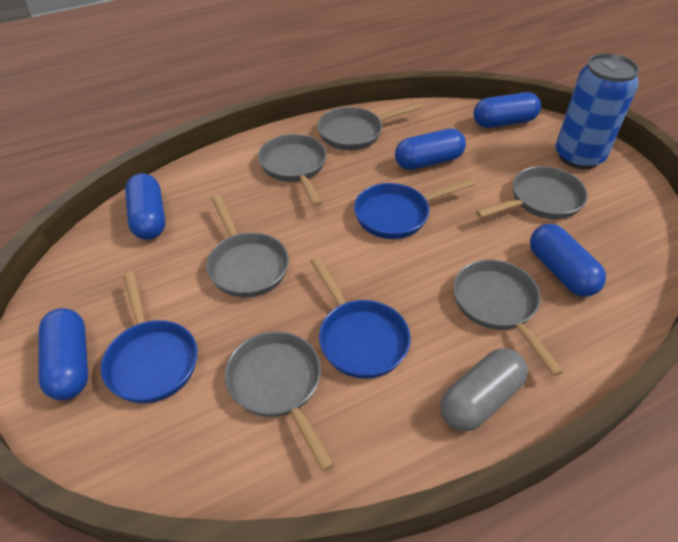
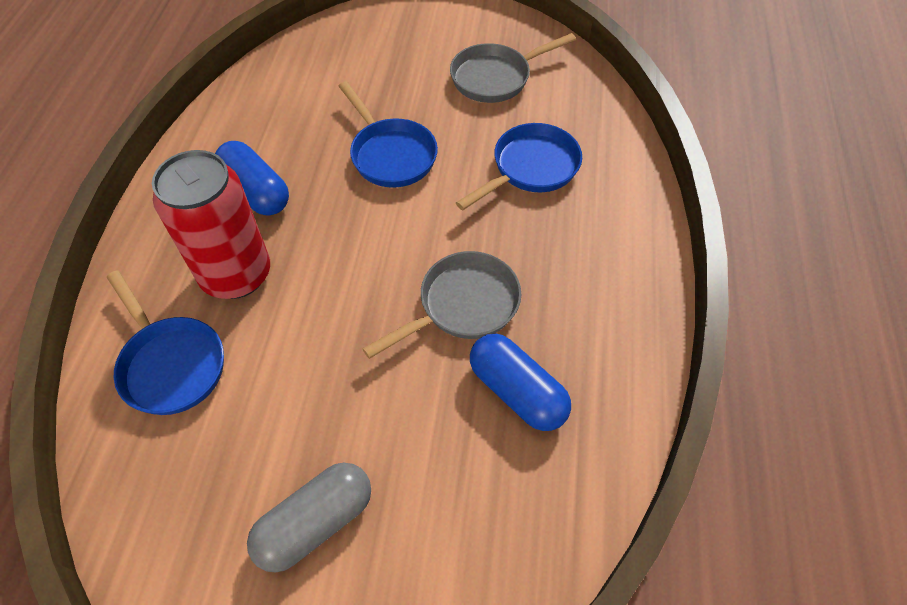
blue can: [556,54,639,169] = 1 -> none = 0
blue capsule: [38,308,88,400] [125,173,165,240] [395,128,466,170] [474,92,541,128] [530,224,606,296] = 5 -> [215,141,289,216] [470,334,571,431] = 2
grey pan: [206,195,289,298] [225,331,335,472] [258,134,327,207] [318,102,423,151] [453,259,564,376] [476,166,588,219] = 6 -> [362,251,521,359] [450,33,576,103] = 2
red can: none = 0 -> [152,150,270,299] = 1

